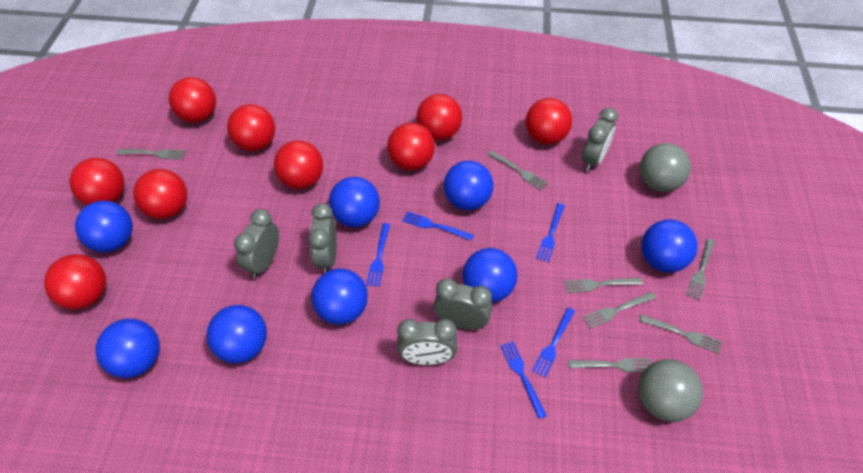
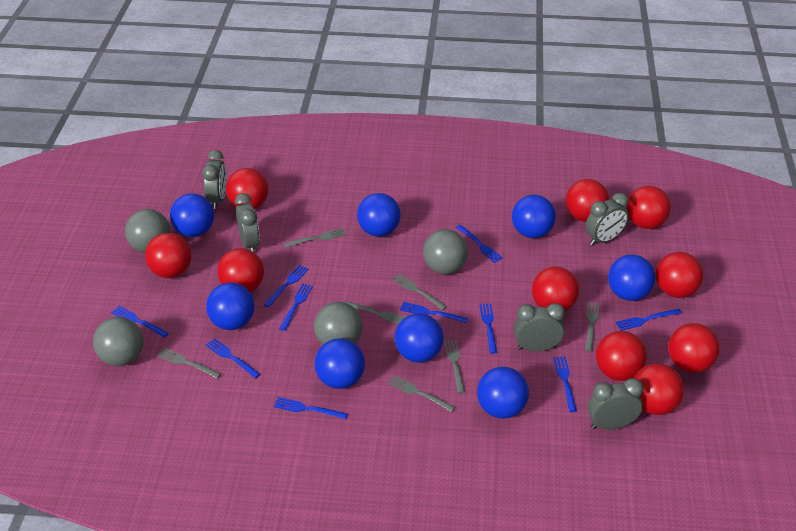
blue fork: [366,223,390,287] [402,212,474,240] [500,341,547,419] [532,308,575,378] [536,203,565,262] = 5 -> [111,306,169,338] [206,338,261,379] [263,265,309,307] [274,397,348,420] [279,283,313,331] [400,302,468,323] [456,225,503,263] [480,304,497,354] [553,357,577,412] [615,309,682,331] = 10
grey ball: [638,359,703,422] [640,143,691,192] = 2 -> [93,317,144,366] [125,209,170,253] [314,302,363,345] [423,229,468,274] = 4
red ball: [44,254,106,309] [69,158,125,205] [133,169,187,219] [169,77,216,123] [227,104,275,151] [274,140,323,189] [387,123,435,171] [416,94,462,141] [525,98,572,145] = 9 -> [145,233,191,278] [217,248,264,292] [226,168,268,209] [532,266,579,311] [566,179,609,222] [596,331,647,381] [626,186,671,229] [634,363,684,415] [656,252,703,298] [668,323,720,373] = 10

